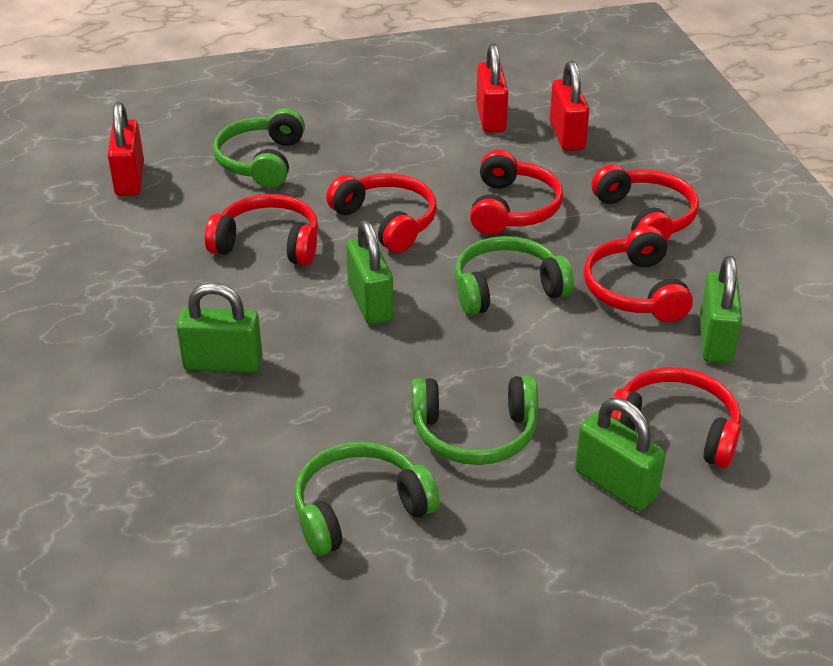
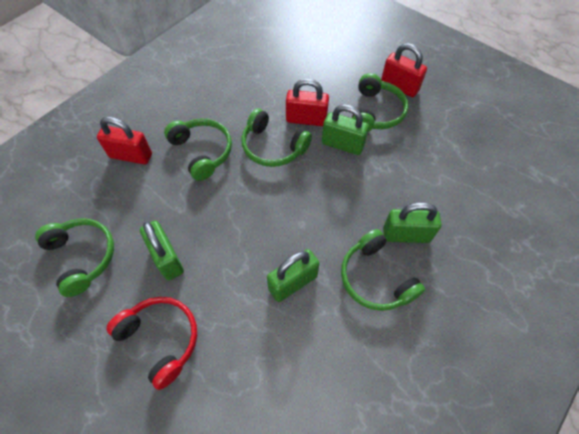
green headphones: [213,108,305,188] [294,442,440,556] [411,376,538,465] [455,236,574,315] = 4 -> [35,218,114,297] [164,118,232,181] [241,108,312,167] [341,229,425,311] [352,73,408,132] = 5
red headphones: [205,194,318,265] [326,173,437,253] [470,150,563,235] [583,226,693,322] [591,164,699,241] [611,367,741,468] = 6 -> [106,297,197,390] = 1

